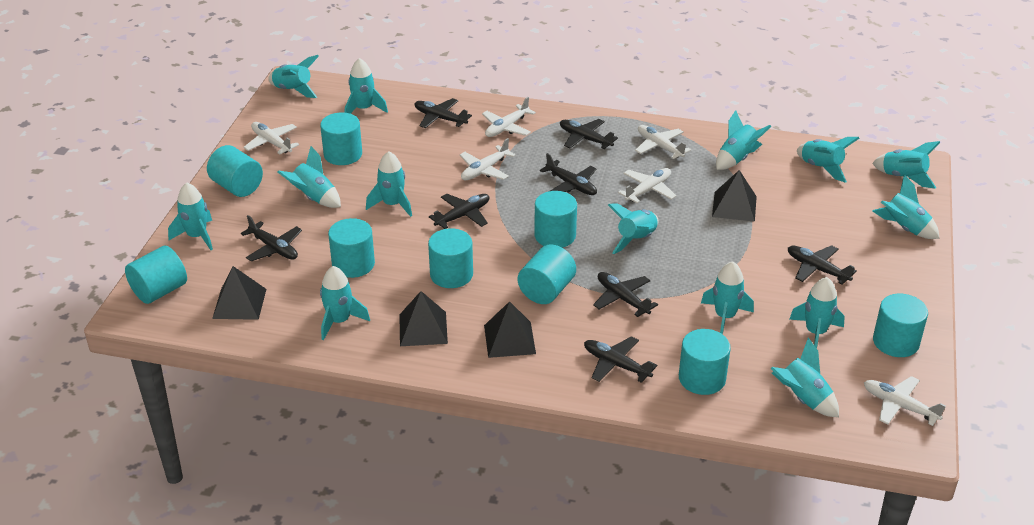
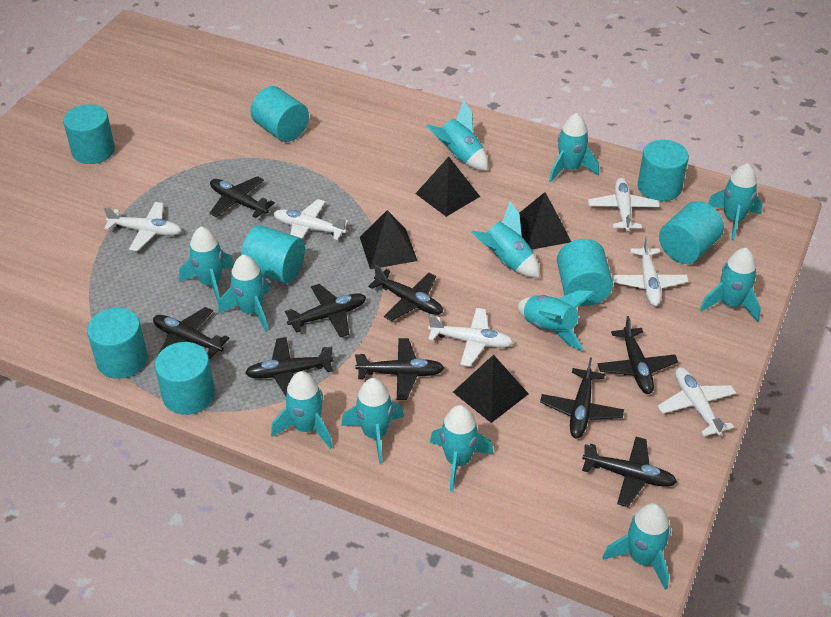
black plane: [241,215,302,261] [414,98,472,128] [429,194,489,229] [540,153,597,195] [560,119,618,149] [584,336,657,383] [593,272,658,317] [788,245,857,285] = 8 -> [153,307,229,359] [210,176,275,218] [245,337,334,396] [285,284,366,338] [355,338,444,400] [368,265,443,321] [540,357,624,439] [582,437,677,507] [598,316,678,394] = 9
turquoise cylinder: [125,246,187,304] [207,145,263,197] [320,112,362,165] [328,218,375,278] [428,228,473,288] [518,244,576,304] [534,191,577,248] [679,329,731,395] [873,294,928,357] = 9 -> [63,104,115,164] [87,308,148,379] [155,342,215,415] [241,225,305,284] [250,86,309,142] [557,239,613,306] [638,140,689,201] [659,201,724,264] = 8
turquoise rocket: [168,182,213,250] [268,55,319,98] [278,146,341,208] [320,266,370,340] [345,58,388,114] [366,151,412,217] [608,203,659,254] [701,261,754,334] [716,110,771,170] [770,337,839,417] [789,277,845,348] [797,137,859,183] [872,141,940,189] [872,175,939,239] = 14 -> [179,226,234,305] [218,254,270,332] [271,371,333,449] [341,378,404,464] [426,100,488,171] [430,405,493,492] [471,201,540,278] [517,290,594,351] [549,113,599,182] [603,503,671,590] [700,248,761,322] [708,163,763,240] = 12

